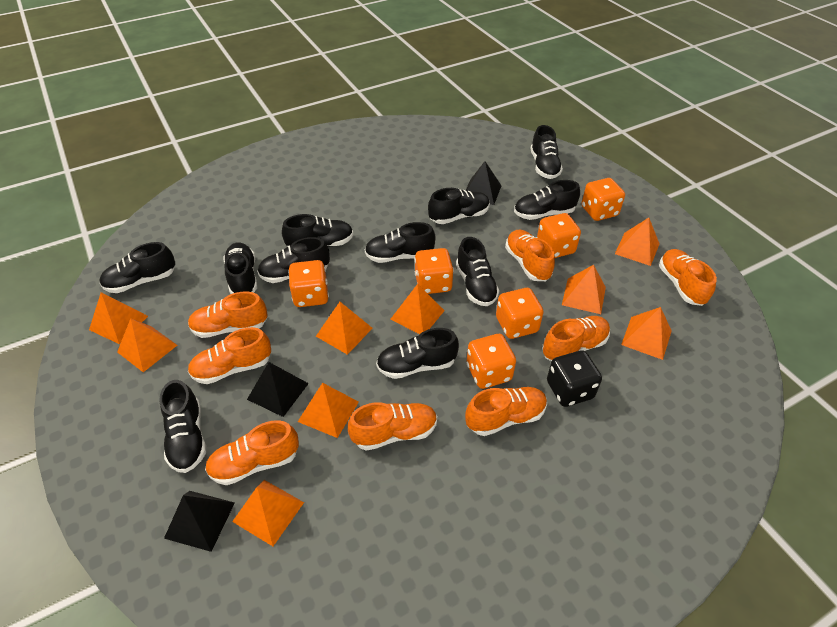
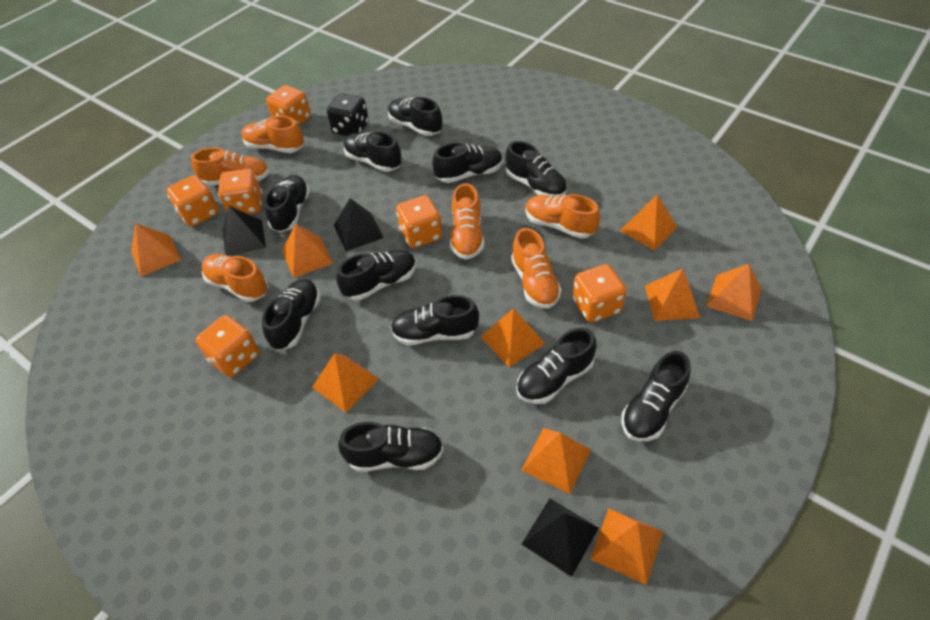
orange shoe: [188,291,268,338] [188,327,271,384] [205,420,299,485] [348,402,437,451] [465,387,547,436] [505,230,555,281] [542,316,610,361] [659,249,717,306] = 8 -> [191,148,269,186] [202,254,268,302] [242,116,304,153] [450,183,484,260] [511,228,562,309] [526,194,600,239] = 6

